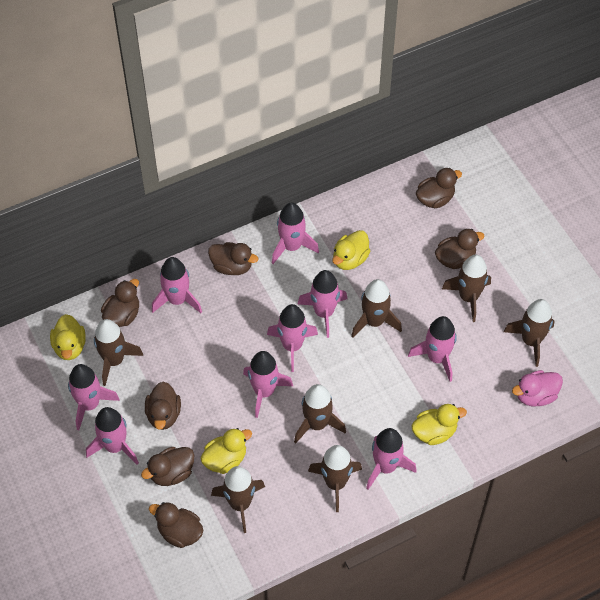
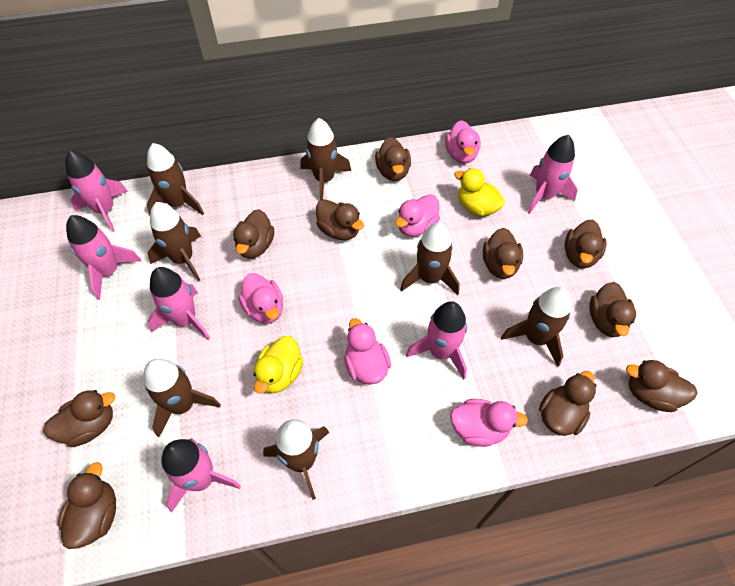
brown duck: [101,279,139,327] [141,447,194,486] [145,382,181,430] [149,502,204,548] [208,242,258,275] [416,168,462,208] [435,229,485,269] = 7 -> [43,390,115,447] [58,462,116,549] [233,209,274,258] [316,199,364,240] [375,137,411,181] [483,228,523,279] [539,371,596,436] [565,220,607,268] [589,282,636,337] [626,360,698,412] = 10
pink duck: [512,370,563,407] = 1 -> [238,273,283,324] [344,318,391,385] [395,194,440,237] [445,120,481,164] [450,399,528,447] = 5
pink rocket: [68,364,120,430] [86,407,139,465] [152,257,202,313] [243,351,293,418] [267,304,318,372] [272,203,319,264] [298,270,347,338] [366,428,417,489] [408,316,457,382] = 9 -> [65,150,128,232] [66,215,141,300] [148,267,210,340] [161,438,241,512] [406,301,467,379] [528,135,578,214] = 6
yellow duck: [50,314,86,360] [200,428,252,474] [332,230,370,270] [411,404,467,445] = 4 -> [253,336,303,394] [454,168,505,217] = 2

